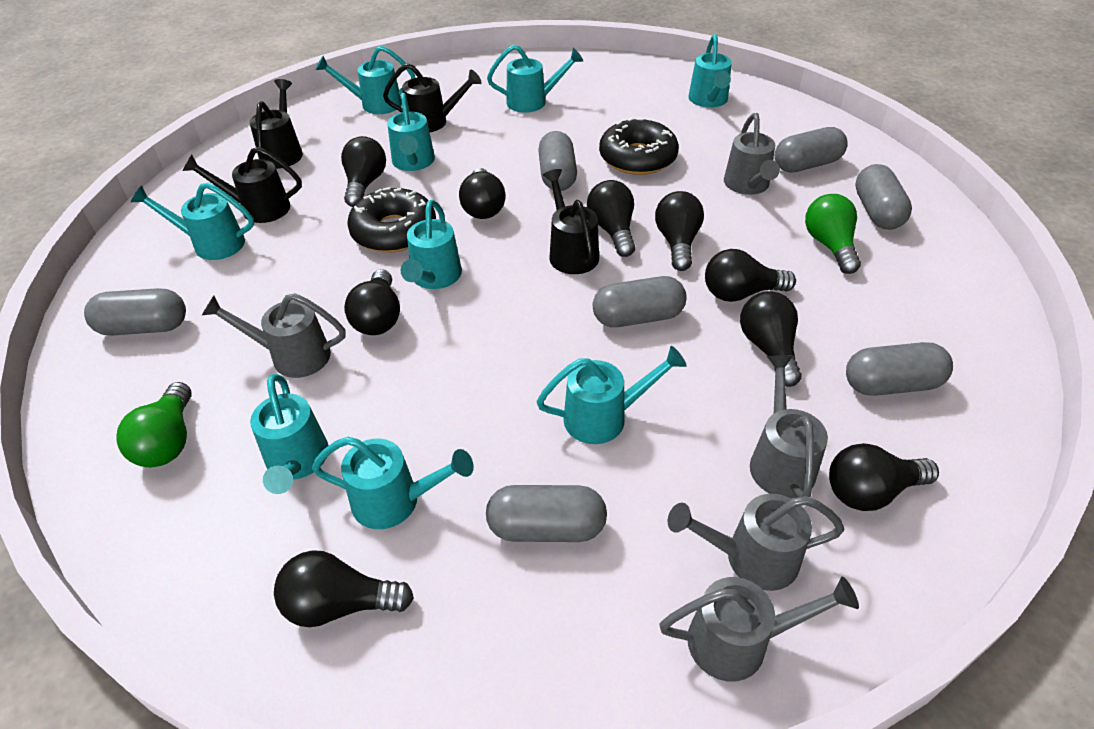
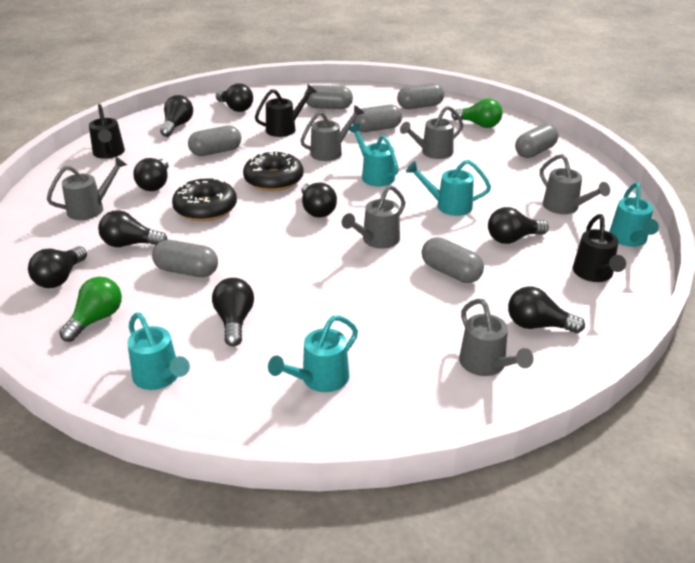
black watering can: [183,147,302,223] [250,79,303,169] [383,63,482,132] [543,169,599,274] = 4 -> [89,104,125,159] [255,85,317,137] [573,214,626,282] = 3
grey watering can: [202,293,346,378] [659,577,859,682] [668,494,845,591] [724,113,780,195] [750,355,828,498] = 5 -> [47,156,127,220] [300,105,364,161] [342,185,406,249] [400,106,463,159] [459,299,534,376] [540,154,610,214] = 6
turquoise watering can: [131,182,254,260] [250,374,328,494] [312,437,474,529] [316,46,415,114] [387,93,435,171] [401,200,462,289] [487,45,583,113] [536,346,687,444] [688,34,732,108] = 9 -> [127,313,190,390] [268,315,358,392] [348,124,399,186] [406,160,491,216] [609,182,659,247] = 5

